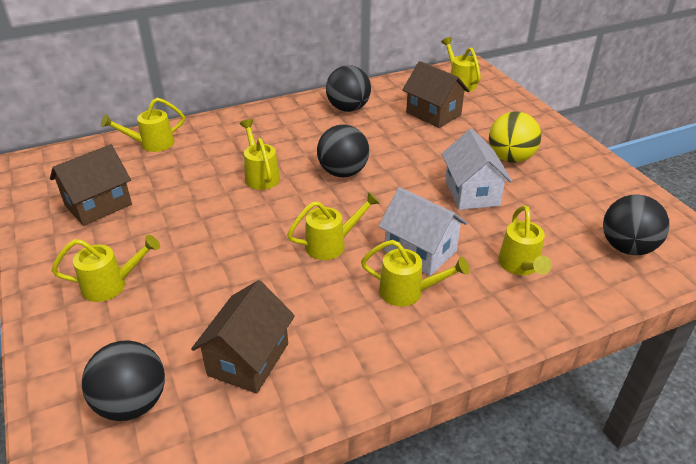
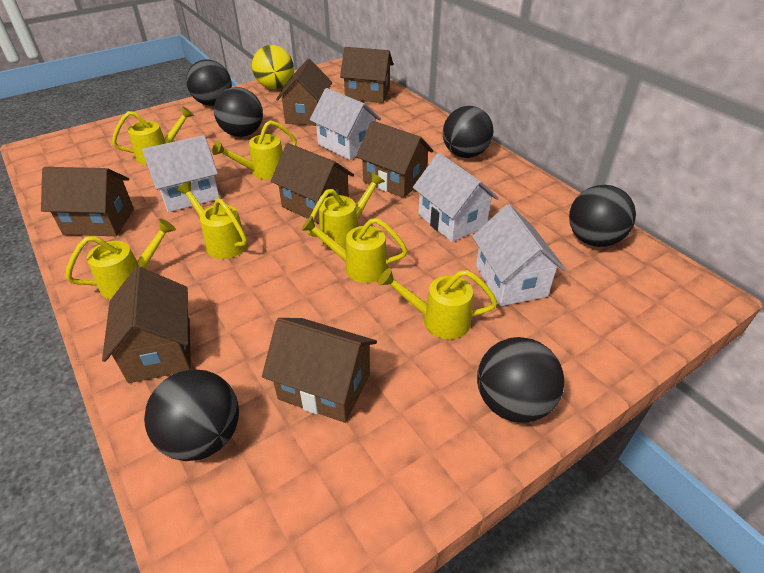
black ball: [82,340,165,421] [317,125,369,177] [326,65,371,112] [603,194,670,255] = 4 -> [144,369,239,461] [186,59,232,106] [214,87,263,137] [443,106,493,158] [477,337,564,423] [569,185,636,247] = 6
brown house: [50,144,132,226] [191,280,295,394] [402,61,470,128] = 3 -> [41,167,134,236] [102,267,191,383] [262,318,377,423] [271,143,354,224] [276,59,332,126] [340,47,393,103] [356,121,433,198] = 7
white house: [378,187,467,276] [442,129,512,210] = 2 -> [142,135,220,212] [310,88,381,160] [413,153,499,242] [472,204,566,306] = 4

